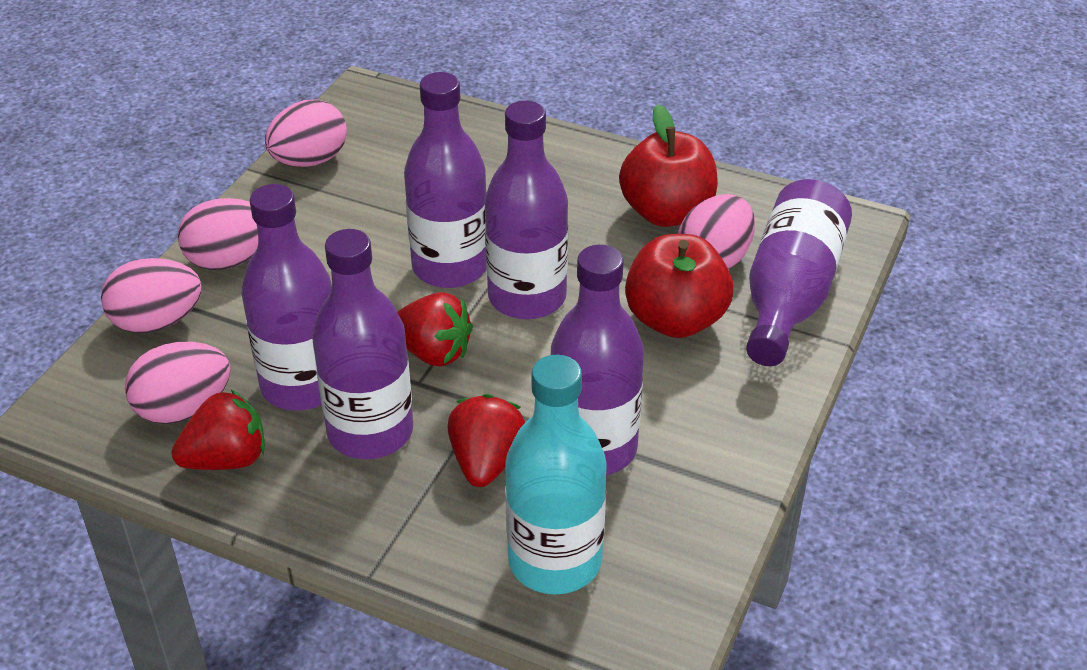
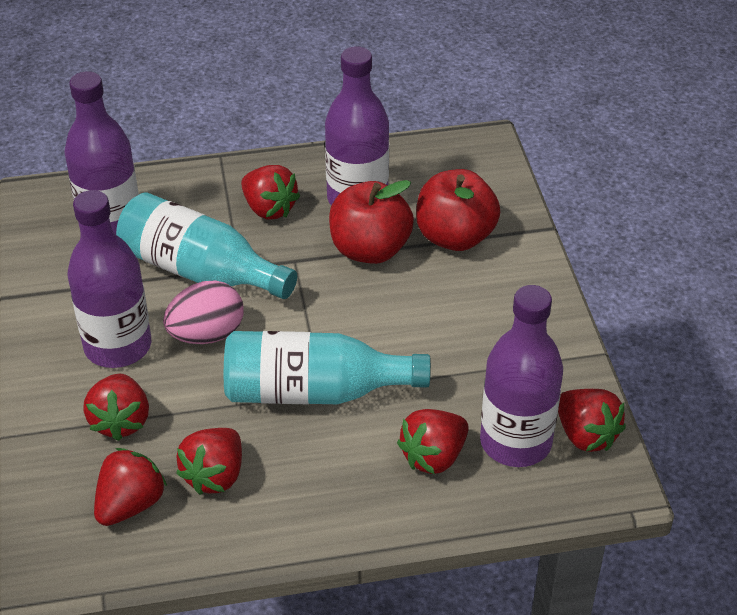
pink egg: [101,258,202,333] [125,342,231,424] [178,198,258,270] [265,99,347,167] [678,194,755,269] = 5 -> [163,280,243,344] = 1
purple bottle: [241,184,332,411] [312,229,413,459] [404,72,487,288] [485,101,568,320] [551,245,644,475] [746,179,852,366] = 6 -> [64,71,139,234] [67,190,151,368] [325,46,389,206] [480,285,563,467] = 4
red strawberry: [172,390,265,470] [397,292,473,367] [447,394,525,487] = 3 -> [83,373,149,441] [94,448,167,526] [176,428,242,495] [241,165,300,220] [397,409,469,474] [558,389,626,452] = 6
turquoise bottle: [505,355,607,594] = 1 -> [116,193,297,299] [224,331,431,404] = 2

